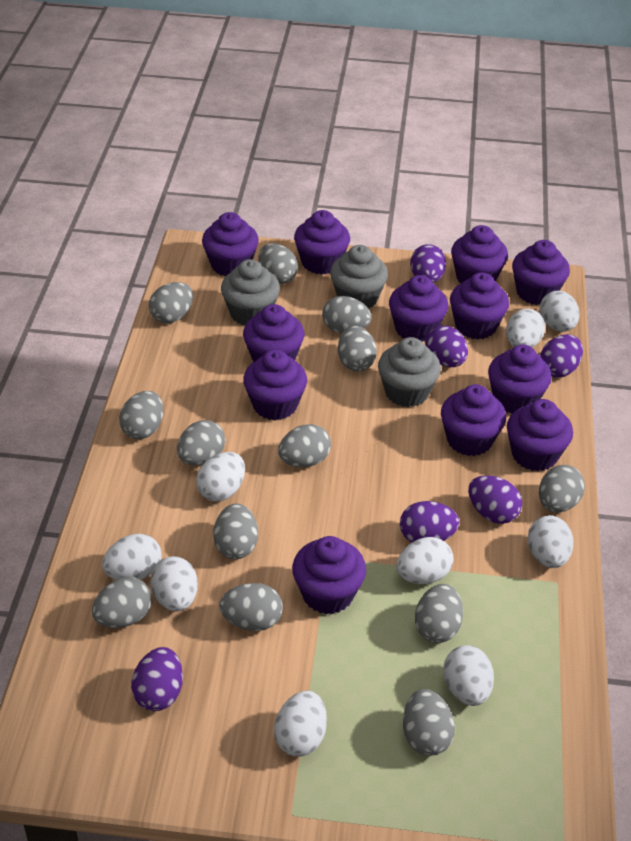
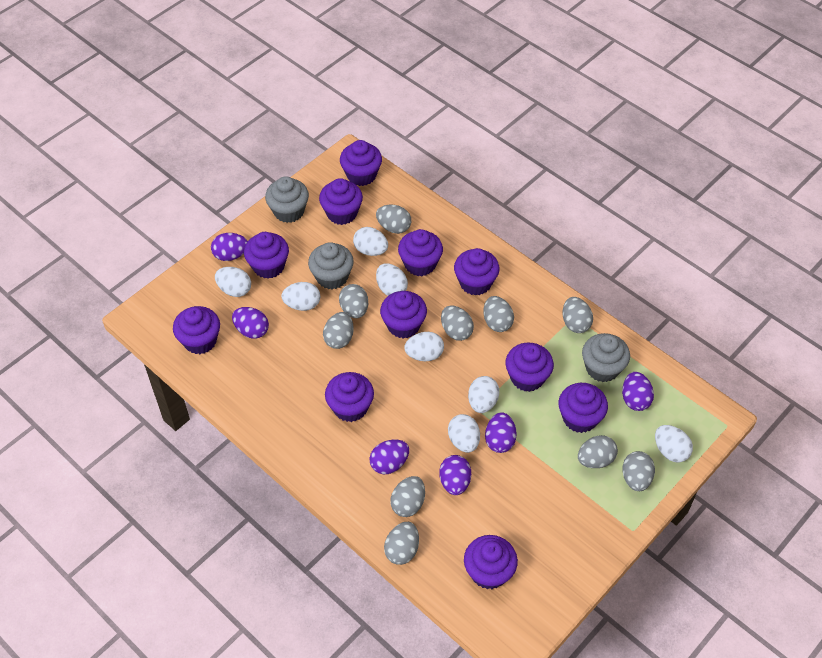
grey egg: [92,577,152,628] [119,391,163,439] [149,282,193,323] [177,420,225,466] [213,503,258,559] [219,583,283,631] [259,243,298,284] [278,424,331,467] [322,296,372,333] [338,326,377,371] [403,689,455,756] [415,584,463,643] [539,465,585,513] = 13 -> [323,312,354,349] [339,284,368,318] [376,205,411,234] [384,522,419,565] [390,476,425,517] [441,305,474,341] [483,296,514,332] [563,297,593,333] [578,435,618,468] [622,451,655,491] = 10
purple cupcake: [202,212,259,277] [243,304,304,362] [243,350,307,420] [292,536,366,614] [294,210,350,275] [389,275,448,341] [441,384,506,456] [450,272,509,339] [451,225,508,283] [488,344,552,414] [507,399,573,471] [512,240,570,305] = 12 -> [173,306,220,354] [244,232,289,279] [319,178,363,225] [325,372,374,422] [340,140,382,186] [380,291,427,339] [398,229,443,276] [454,248,500,296] [464,535,518,589] [505,343,554,392] [559,383,608,433] = 11
white egg: [102,534,161,580] [150,556,198,611] [196,452,245,502] [274,691,327,757] [397,537,453,584] [443,645,494,706] [506,309,545,347] [527,515,574,568] [539,291,580,332] = 9 -> [215,267,251,297] [281,282,320,311] [353,227,388,256] [376,263,408,296] [404,332,444,361] [448,414,480,453] [468,376,499,413] [655,425,693,462] = 8

